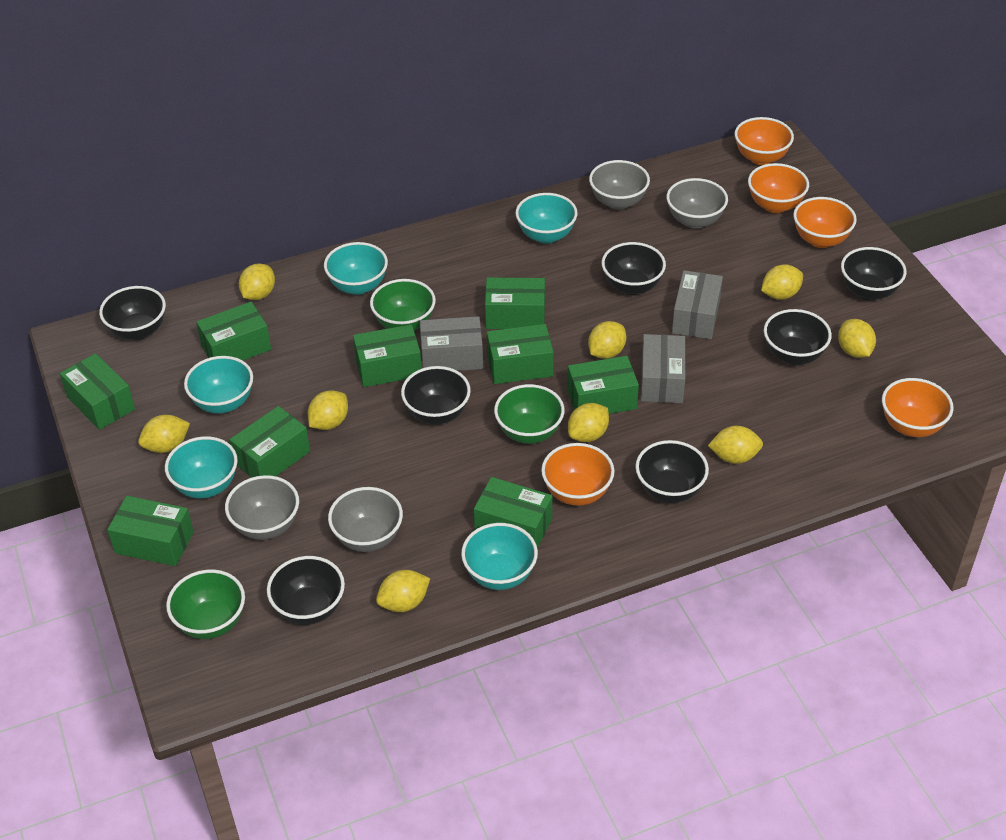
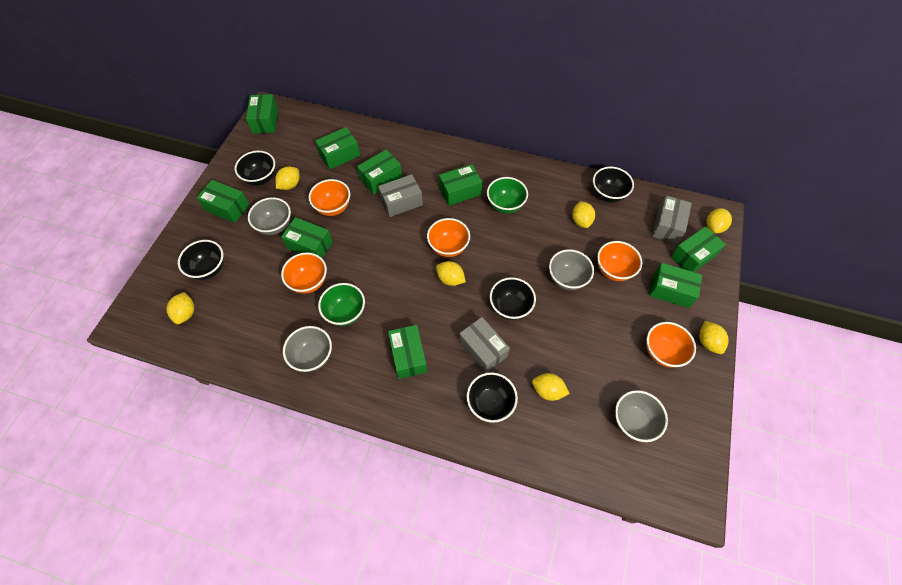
black bowl: [99,286,166,340] [267,556,345,625] [401,366,471,425] [602,242,666,295] [635,440,709,503] [764,309,832,365] [841,247,907,300] = 7 -> [178,240,224,280] [235,151,275,186] [467,372,518,423] [490,277,536,320] [593,167,634,203] = 5
green bowl: [166,569,245,639] [370,279,436,331] [494,384,565,444] = 3 -> [318,283,365,326] [487,177,528,214] = 2
turquoise bowl: [165,436,238,498] [184,356,253,414] [324,242,388,295] [461,523,538,590] [515,193,577,244] = 5 -> none = 0
yellow lemon: [138,415,190,453] [239,264,275,300] [308,390,348,430] [376,570,430,612] [568,403,609,442] [588,321,626,359] [708,426,763,464] [761,264,803,300] [838,319,876,358] = 9 -> [166,292,194,324] [275,166,300,190] [436,261,466,286] [532,373,570,401] [572,201,595,228] [699,321,729,354] [706,208,732,233] = 7

